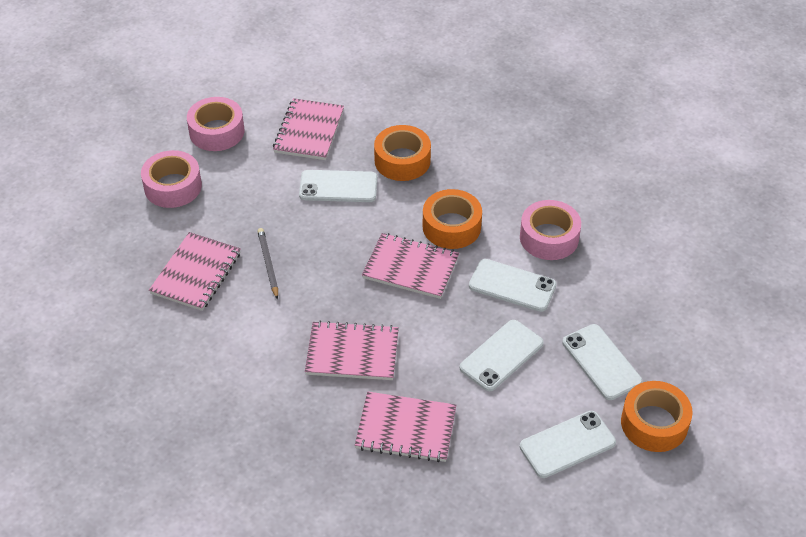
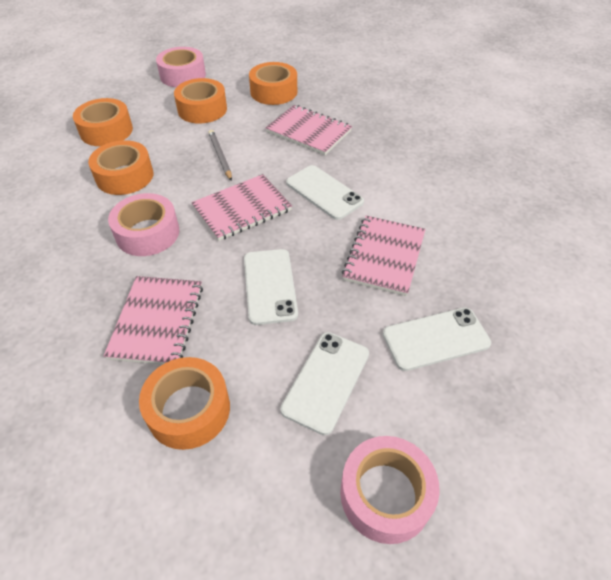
orange tape: [374,125,431,181] [423,189,482,249] [621,381,693,452] = 3 -> [73,98,133,146] [88,140,153,195] [139,357,230,450] [174,78,227,124] [249,62,297,105] = 5
pink notebook: [149,232,241,311] [273,98,344,160] [305,321,399,380] [355,392,456,462] [362,233,459,299] = 5 -> [104,276,203,365] [191,174,292,241] [266,105,352,155] [342,216,425,296] = 4
white phone: [299,170,377,202] [460,320,544,391] [469,259,557,312] [520,411,616,478] [562,324,643,400] = 5 -> [244,249,298,325] [280,332,369,435] [286,165,364,220] [383,307,491,371] = 4

